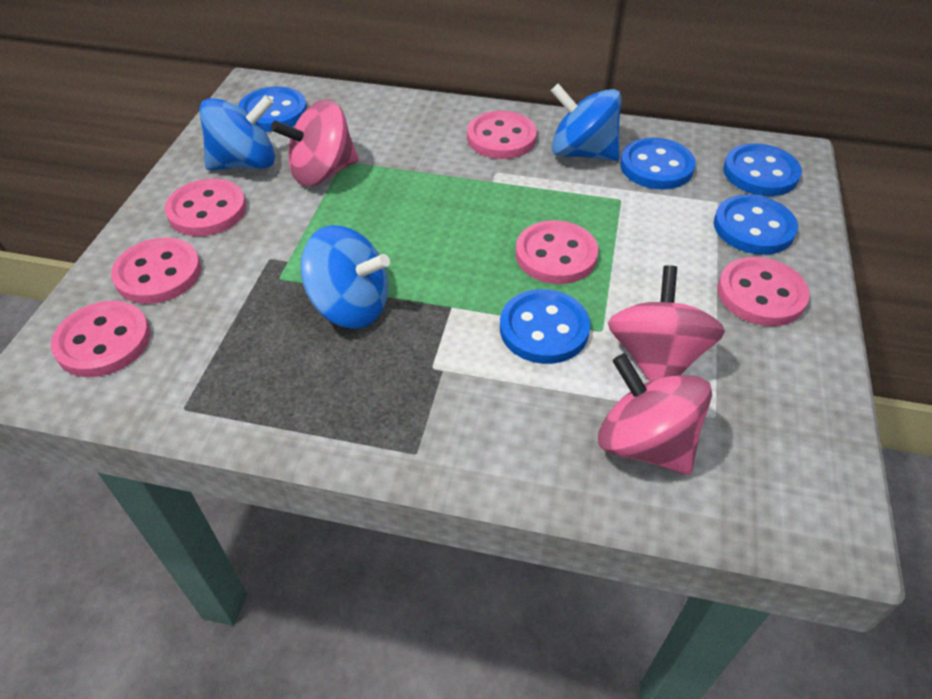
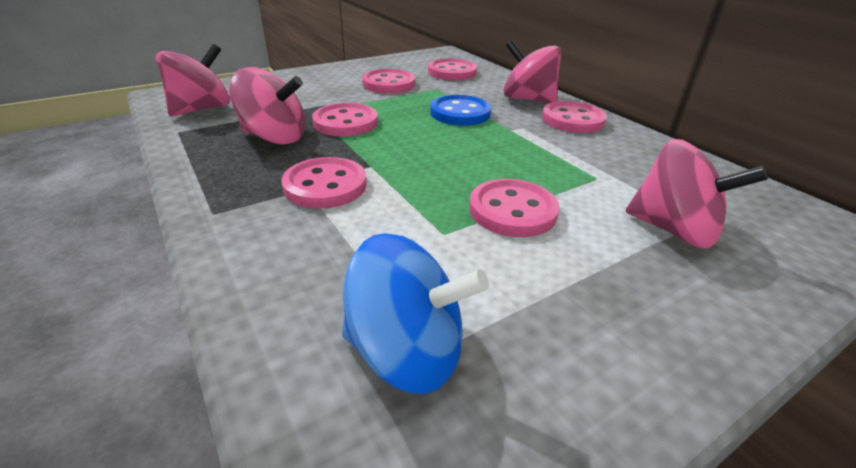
blue button: [238,87,307,132] [500,289,590,364] [620,138,696,190] [714,195,798,255] [723,143,802,196] = 5 -> [430,95,491,126] = 1
blue spinning top: [199,95,275,170] [300,225,390,329] [551,83,622,161] = 3 -> [342,233,489,394] = 1
pink spinning top: [271,99,359,186] [598,353,712,475] [608,265,725,381] = 3 -> [156,44,230,116] [229,67,306,145] [504,40,561,103] [626,139,768,249] = 4

